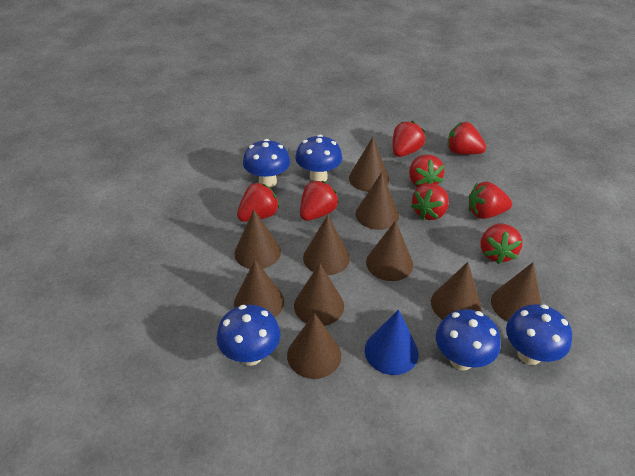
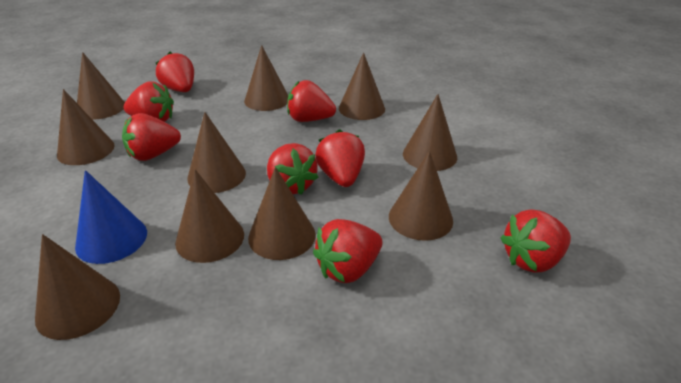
blue mushroom: [216,305,280,366] [243,139,290,188] [295,135,342,181] [436,309,501,370] [506,304,572,365] = 5 -> none = 0

